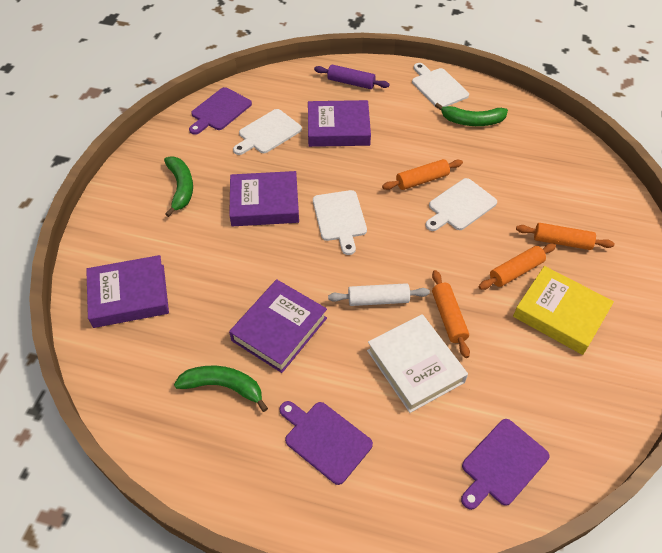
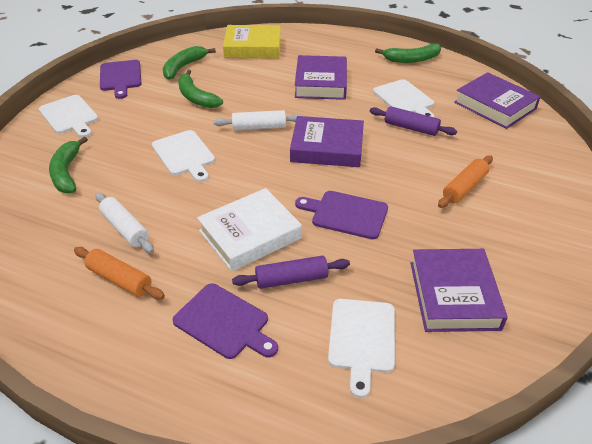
green banana: [164,157,193,217] [174,366,268,412] [435,103,508,126] = 3 -> [49,136,88,193] [163,46,216,80] [178,70,223,108] [375,43,441,63] = 4
orange rolling pin: [382,159,463,190] [432,270,470,358] [479,243,556,290] [516,223,615,250] = 4 -> [74,247,165,300] [438,155,493,208] = 2
purple rolling pin: [314,65,390,89] = 1 -> [232,256,350,289] [370,106,457,136] = 2
white rolling pin: [328,283,430,306] = 1 -> [96,193,154,253] [214,110,302,130] = 2

